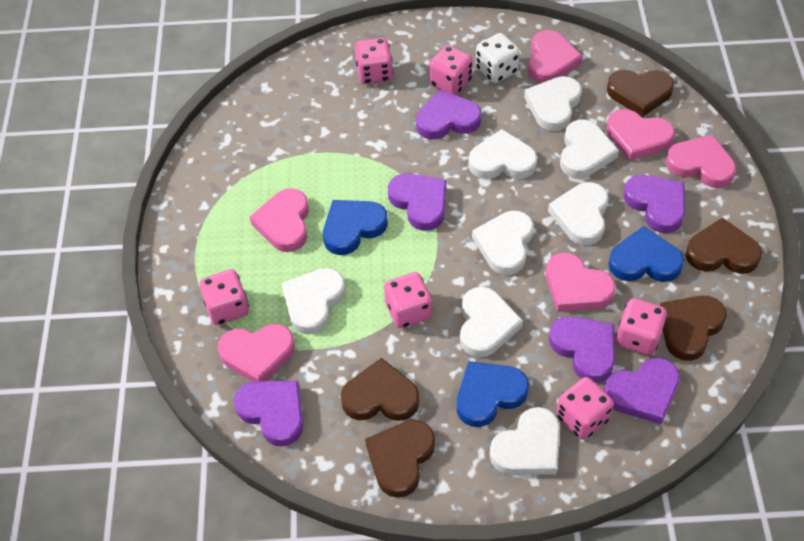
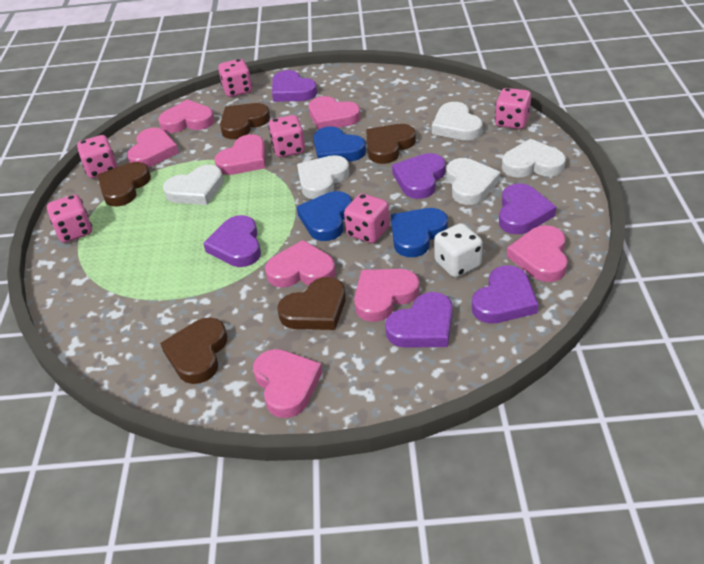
pink heart: [218,324,295,382] [250,188,309,252] [528,30,582,83] [546,253,615,312] [607,109,675,161] [666,135,736,188] = 6 -> [127,128,179,167] [158,99,215,133] [214,134,265,175] [253,349,322,418] [265,240,336,288] [309,96,361,130] [354,269,420,322] [507,225,568,282] = 8
white heart: [281,268,346,334] [460,287,523,357] [468,129,537,179] [472,211,533,275] [490,407,560,475] [524,76,582,131] [548,182,609,245] [560,120,619,178] = 8 -> [163,165,224,205] [297,155,350,199] [432,102,483,140] [446,158,500,205] [502,139,566,178] = 5

